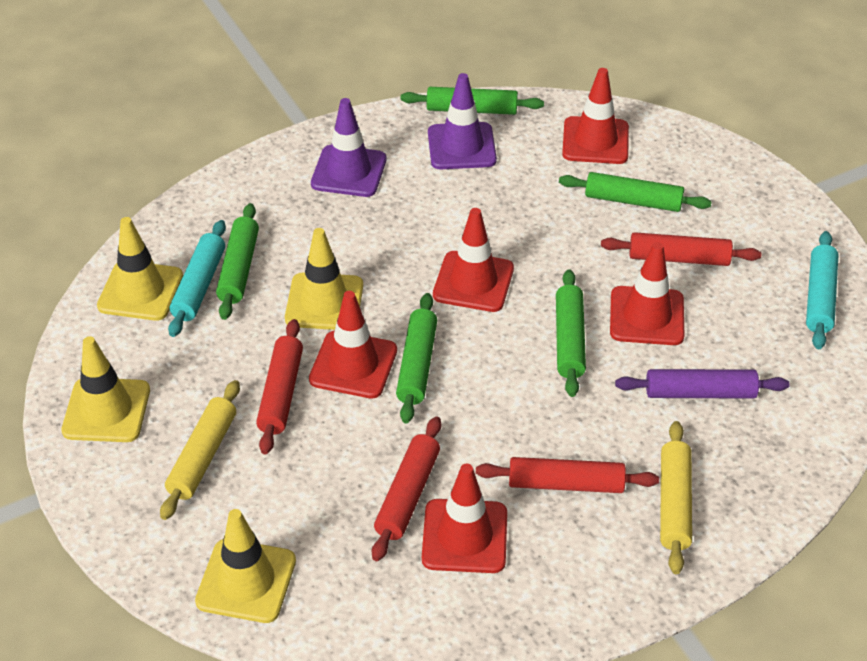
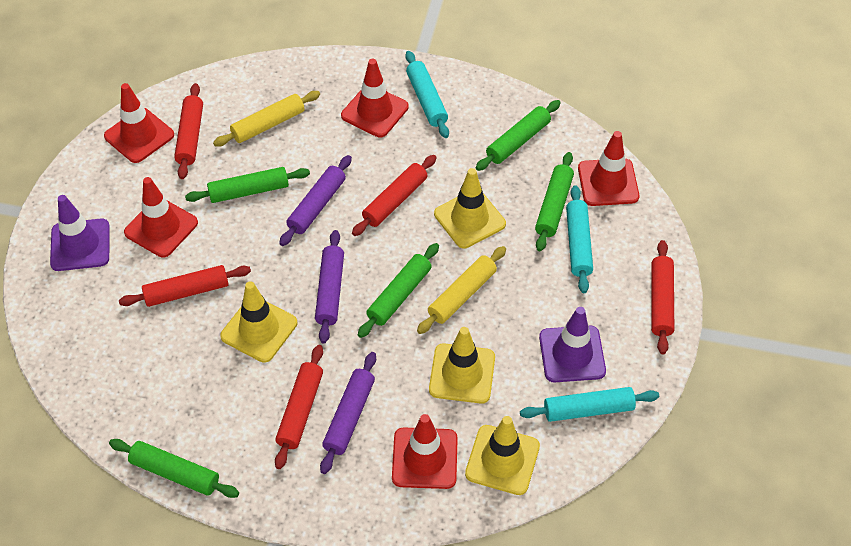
purple rolling pin: [615,369,790,399] = 1 -> [279,155,352,246] [315,230,344,343] [320,352,376,474] = 3
red rolling pin: [256,319,303,454] [372,416,441,561] [476,457,659,493] [601,232,761,266] = 4 -> [119,265,251,307] [174,83,203,179] [275,345,323,469] [352,155,437,236] [651,240,674,354] = 5
turquoise rolling pin: [168,220,226,337] [806,231,839,349] = 2 -> [405,51,449,138] [520,387,659,422] [566,185,593,293] = 3

